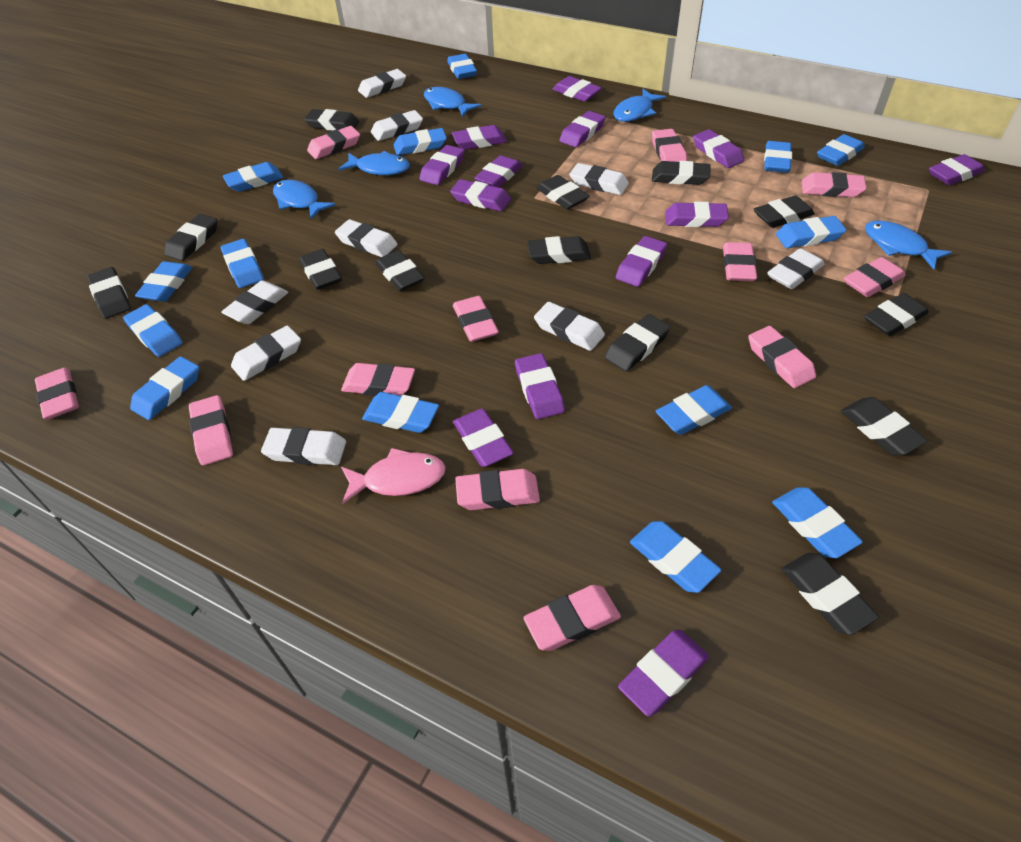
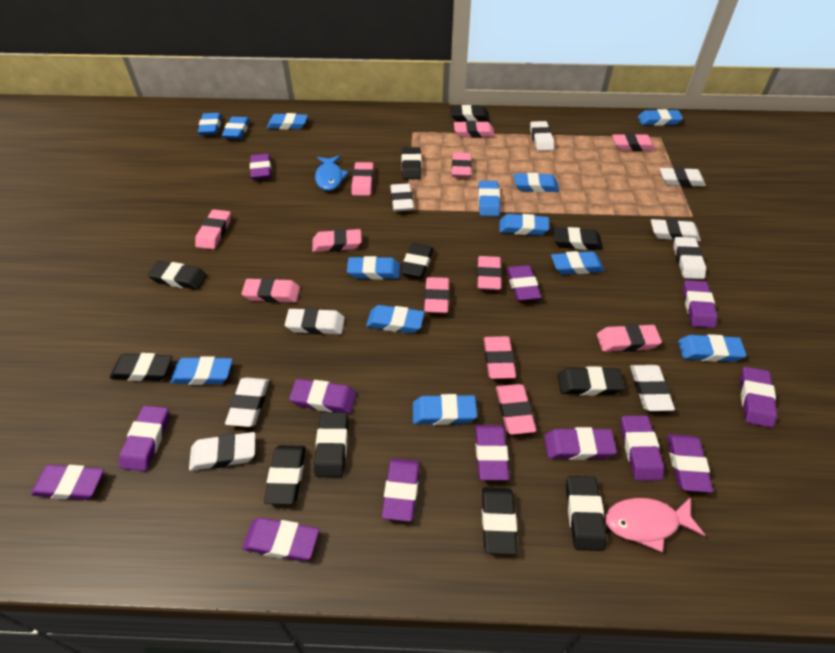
black eraser: [87,267,131,319] [164,214,217,261] [299,249,342,290] [304,109,359,131] [375,250,425,291] [527,236,591,264] [536,175,590,209] [605,314,670,372] [652,161,710,185] [754,196,815,228] [782,553,879,635] [841,397,927,455] [864,293,929,336] = 13 -> [110,353,173,381] [148,261,207,290] [264,445,306,505] [314,412,348,477] [400,243,433,278] [402,147,421,179] [450,105,489,121] [482,488,517,555] [553,227,603,250] [558,367,625,396] [566,476,607,551] = 11
blue eraser: [123,304,183,357] [130,356,199,420] [135,261,192,302] [221,239,264,288] [223,162,283,192] [362,392,439,433] [394,128,447,155] [447,54,477,79] [630,521,721,593] [656,385,732,435] [764,141,792,173] [772,487,863,558] [776,216,846,248] [817,134,865,166] = 14 -> [170,356,233,385] [198,113,222,135] [222,117,250,139] [267,113,308,130] [347,256,400,280] [366,305,425,333] [413,394,477,425] [478,181,500,216] [499,214,549,235] [514,173,559,192] [551,251,604,275] [638,109,683,126] [678,334,747,362] = 13
blue fish: [273,180,336,220] [338,151,410,175] [424,87,481,117] [613,89,666,122] [865,220,952,270] = 5 -> [315,155,349,191] = 1

